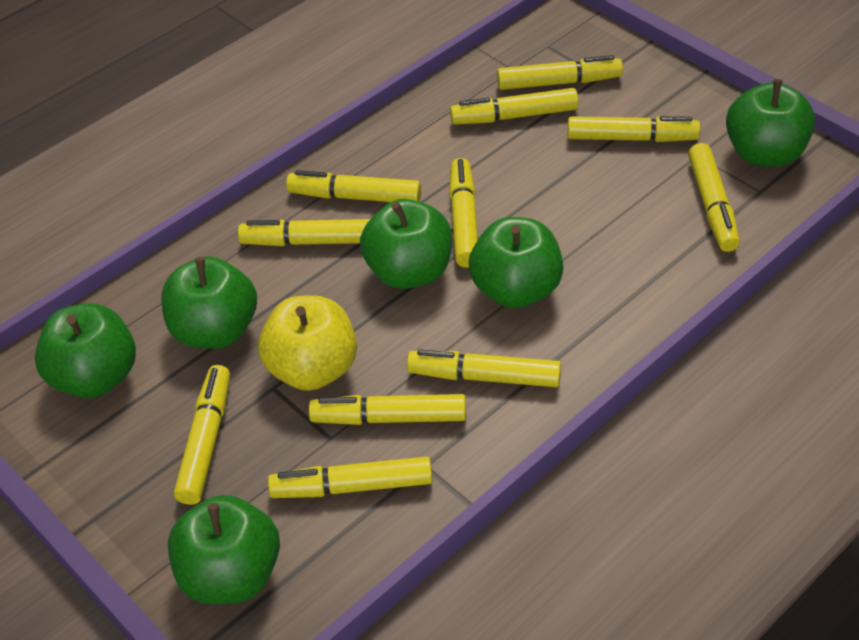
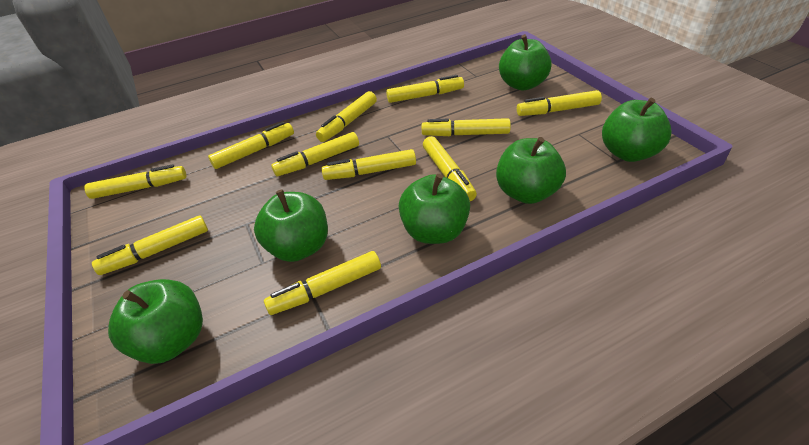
yellow apple: [258,295,357,391] = 1 -> none = 0

